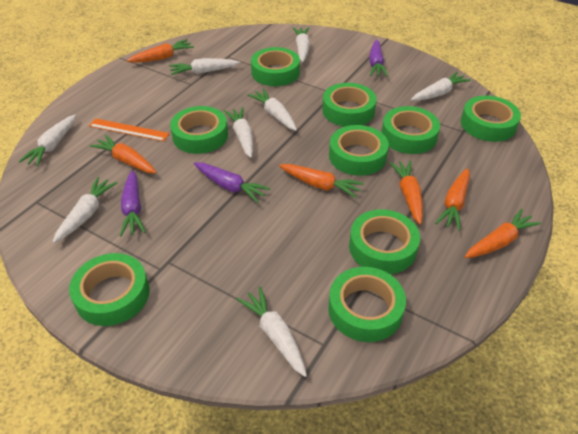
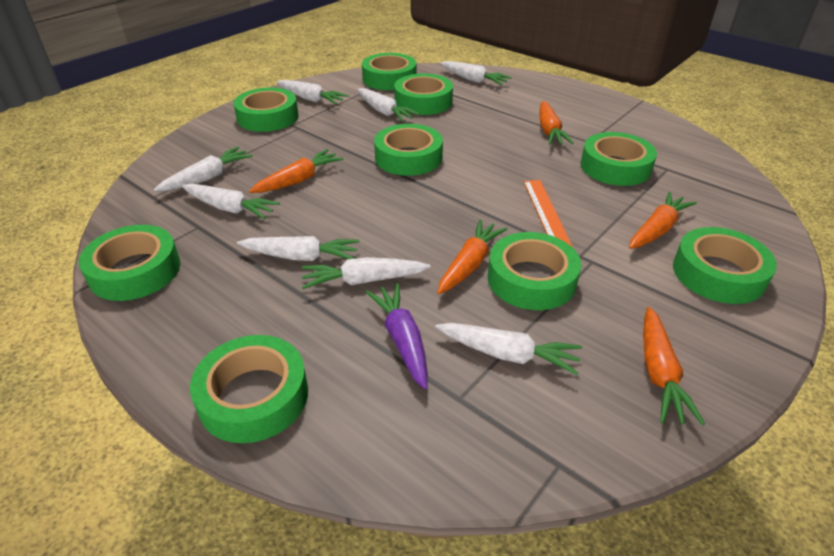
orange carrot: [90,135,157,174] [127,39,194,63] [279,164,364,198] [389,161,423,225] [435,168,470,231] [465,209,541,258] = 6 -> [249,149,343,193] [437,220,507,294] [539,101,574,145] [629,192,697,249] [643,307,705,426] = 5
purple carrot: [120,170,145,236] [194,162,271,203] [369,39,388,77] = 3 -> [366,283,428,389] = 1

